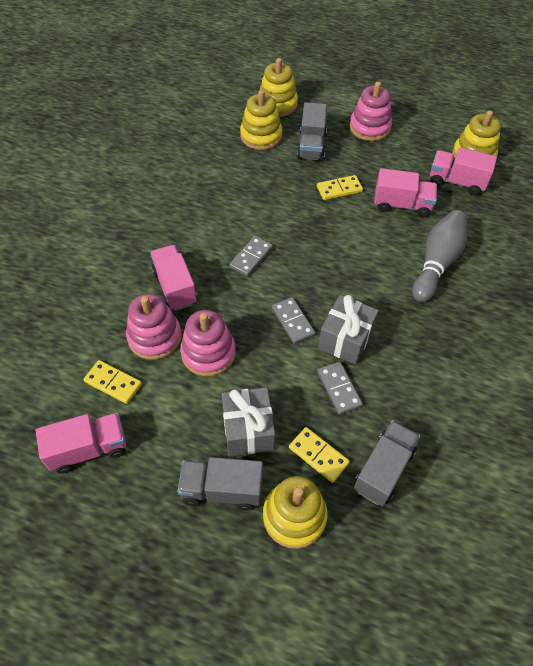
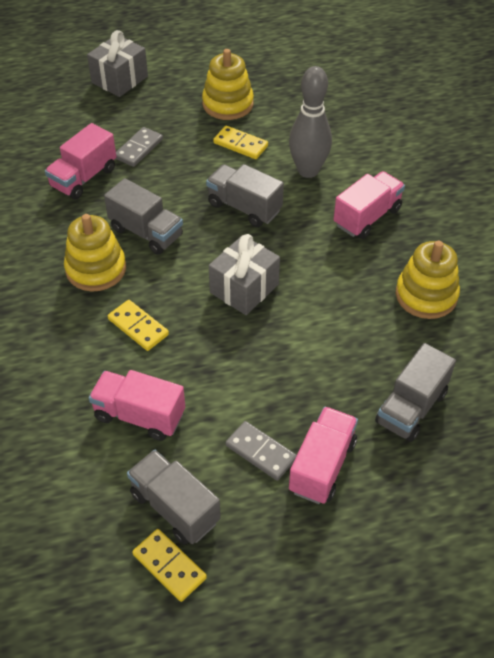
grey domino: [229,236,273,277] [272,297,316,344] [317,361,363,415] = 3 -> [115,127,163,167] [225,421,297,481] = 2
grey truck: [178,457,263,511] [297,102,327,161] [354,420,420,506] = 3 -> [104,178,183,255] [127,450,221,545] [206,164,284,227] [375,343,456,442] = 4
pink stacking toy: [126,294,182,360] [180,310,236,376] [350,82,392,141] = 3 -> none = 0
yellow stacking toy: [240,90,282,150] [260,58,298,117] [263,476,328,549] [452,110,501,160] = 4 -> [64,214,126,291] [202,49,254,120] [396,241,460,319] = 3

